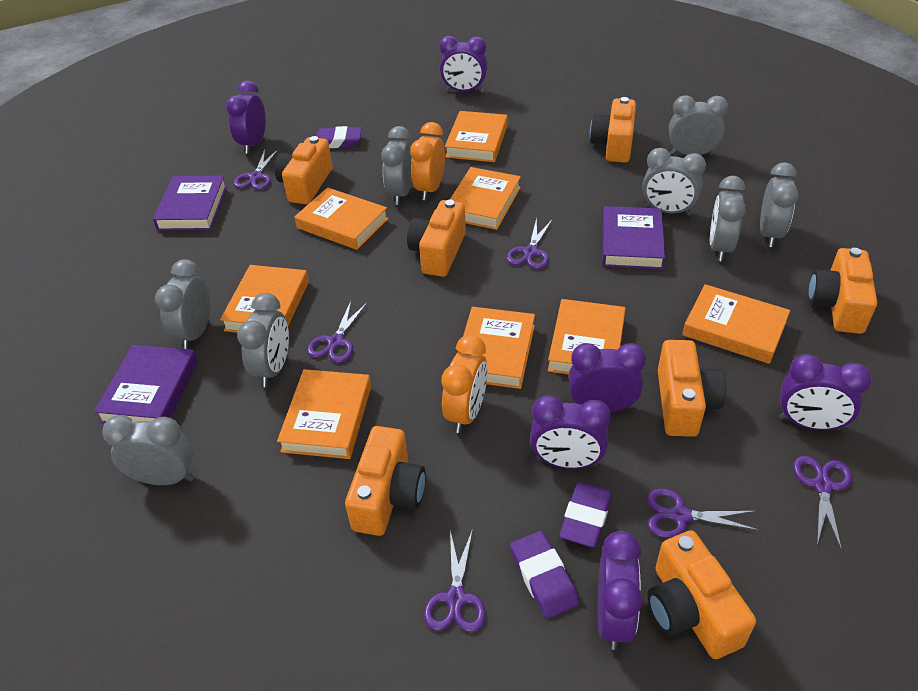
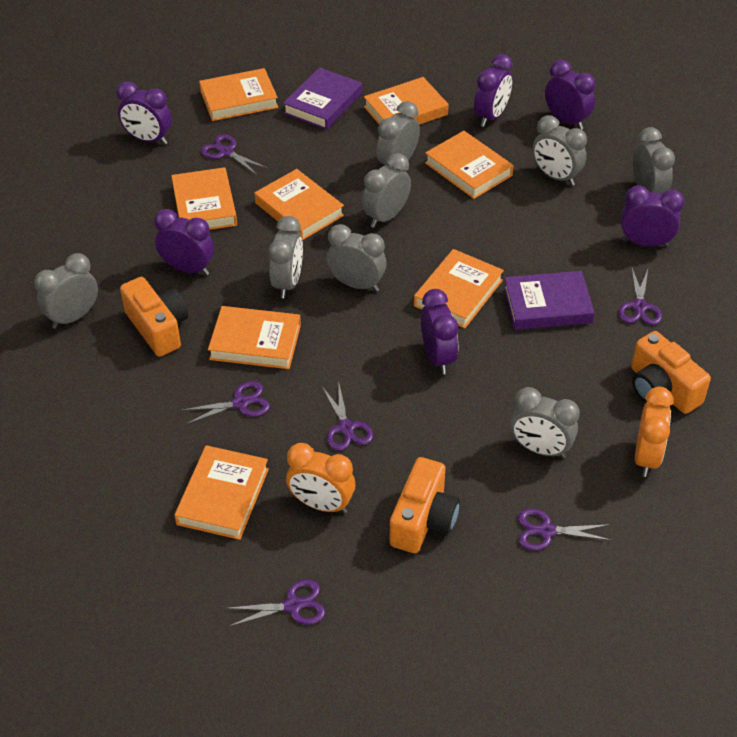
orange camera: [275,136,333,204] [345,426,426,536] [407,200,466,277] [590,97,636,163] [647,530,756,659] [658,340,726,437] [808,248,877,334] = 7 -> [120,277,188,357] [389,457,460,553] [631,331,711,414] = 3
purple book: [94,345,198,423] [153,175,227,231] [602,206,665,270] = 3 -> [283,67,362,130] [504,271,595,330] = 2
purple eraser: [315,126,362,148] [510,531,579,619] [559,482,612,548] = 3 -> none = 0

